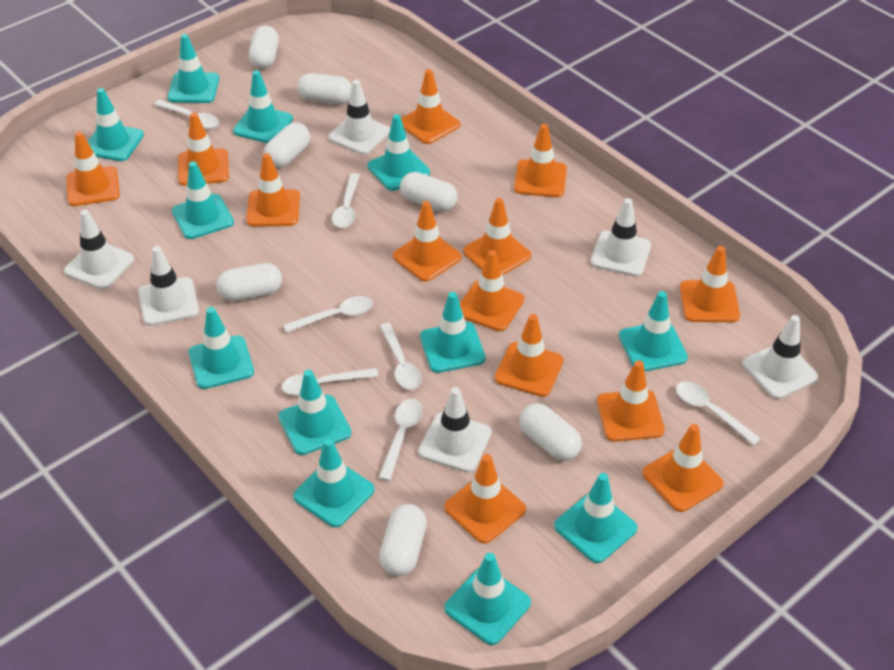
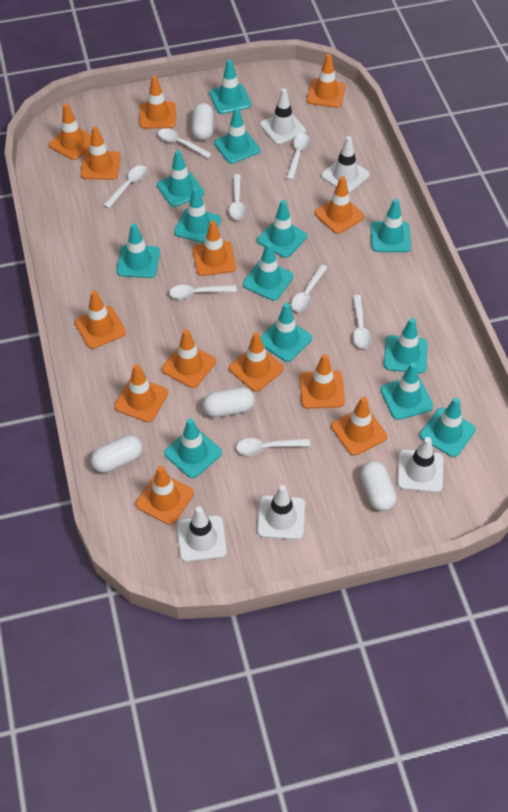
turquoise traffic cone: [88,88,144,161] [168,34,219,103] [172,161,234,239] [189,307,254,389] [233,70,293,143] [279,370,351,455] [293,438,374,527] [367,114,430,191] [420,292,485,373] [444,553,531,645] [554,473,637,563] [619,291,688,371] = 12 -> [117,223,160,278] [157,150,204,207] [164,418,222,478] [174,187,221,244] [209,59,251,114] [214,107,260,164] [243,243,293,301] [257,200,307,258] [260,303,312,362] [370,199,411,252] [380,362,433,420] [384,318,428,373] [420,398,476,457] = 13
white capsule: [216,263,282,301] [249,25,279,69] [263,122,310,168] [297,73,352,104] [379,504,427,576] [400,172,457,212] [519,403,582,461] = 7 -> [91,435,142,473] [192,103,214,141] [203,387,255,417] [360,461,396,511] = 4
white spoon: [154,100,219,129] [282,368,379,395] [283,296,373,333] [332,173,360,228] [378,399,423,481] [380,323,422,390] [676,381,761,445] = 7 -> [103,165,147,208] [158,128,212,158] [169,285,237,299] [229,174,246,220] [236,438,310,455] [286,134,310,180] [291,264,328,312] [353,295,372,349] = 8
white traffic cone: [64,210,134,290] [138,246,199,326] [329,80,390,155] [418,387,492,472] [591,198,651,276] [742,315,818,399] = 6 -> [177,506,227,562] [257,485,305,540] [260,89,306,145] [321,136,370,193] [397,437,443,493] = 5

